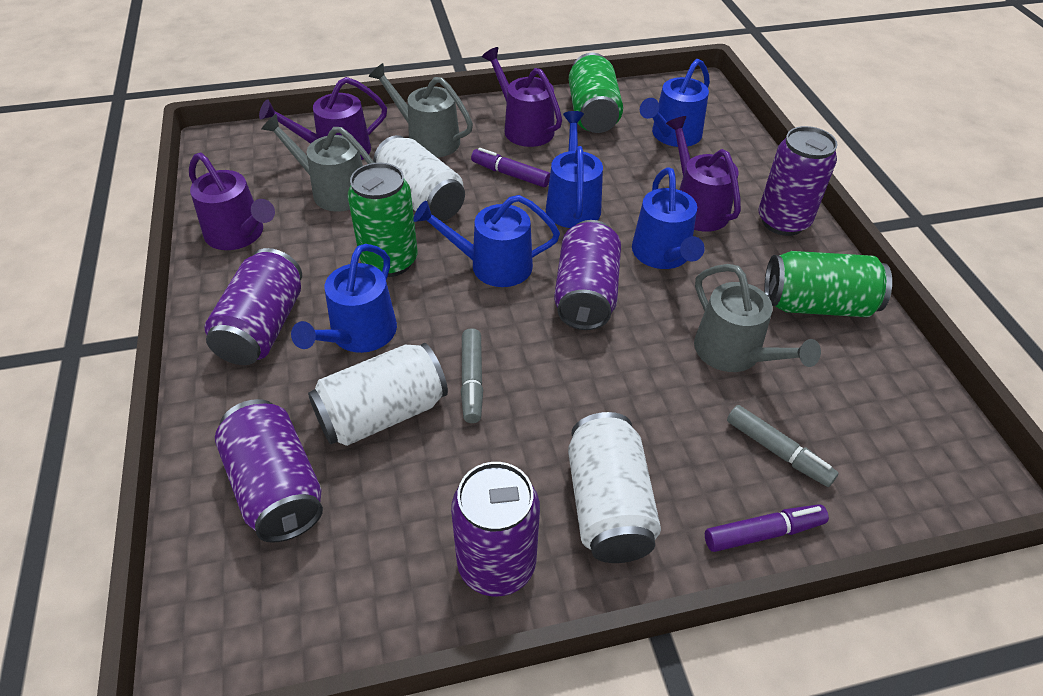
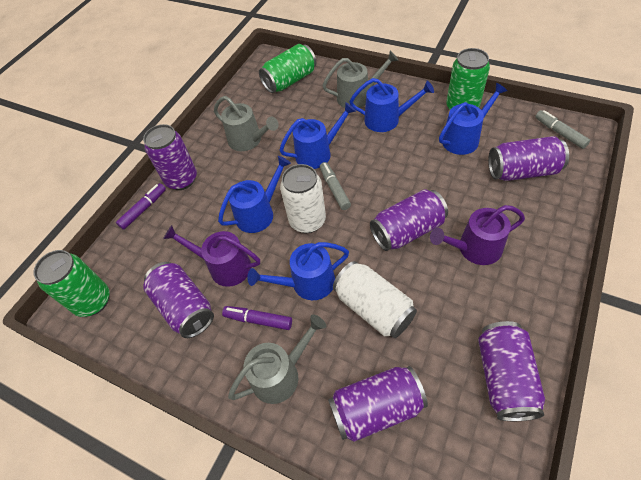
purple can: [204,248,302,365] [215,399,323,543] [451,462,540,596] [554,220,621,330] [759,126,838,236] = 5 -> [143,124,197,190] [143,262,214,338] [328,366,428,442] [370,189,448,251] [478,321,545,421] [488,136,569,181] = 6
purple watering can: [189,153,275,250] [259,77,387,160] [482,47,562,147] [666,116,741,232] = 4 -> [163,225,260,287] [430,205,525,265] = 2
white can: [308,343,448,446] [373,135,465,221] [568,412,661,563] = 3 -> [280,164,326,233] [333,261,417,338] = 2

